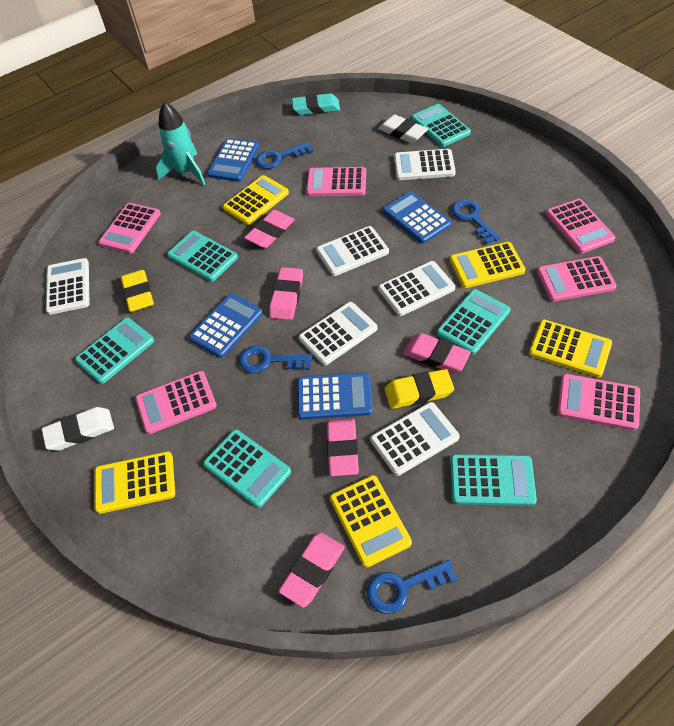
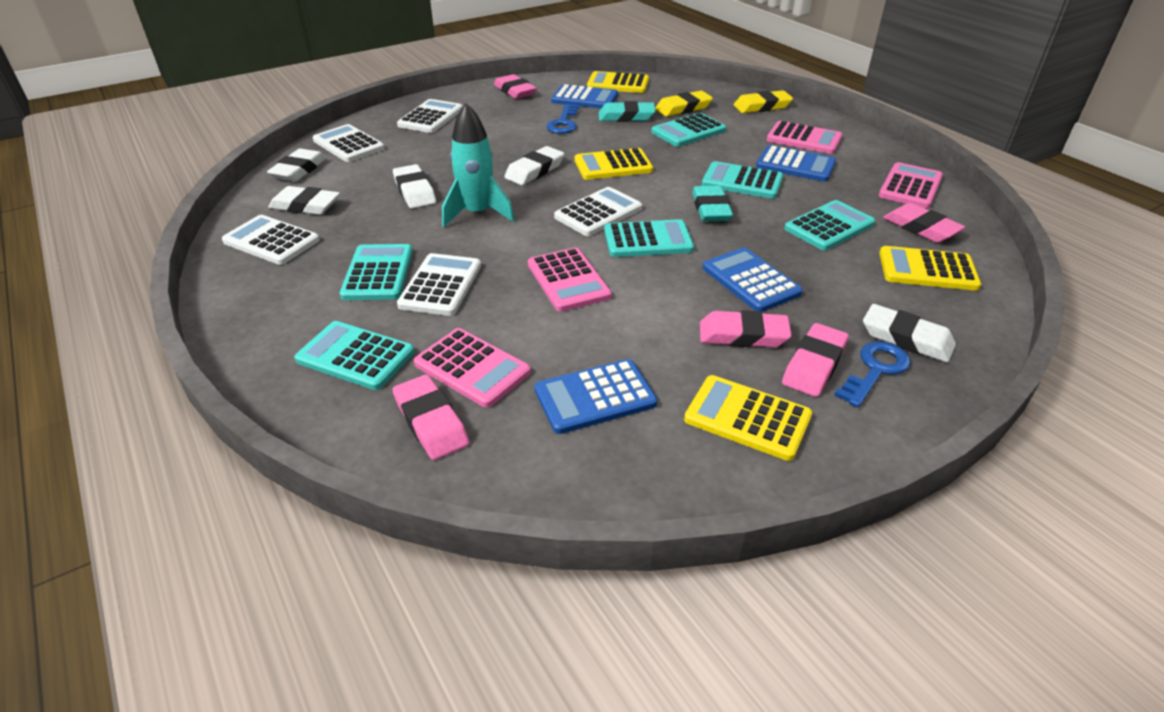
blue key: [239,346,313,373] [256,142,313,169] [367,560,457,614] [452,199,500,244] = 4 -> [546,104,579,134] [834,341,910,408] = 2
pink calculator: [99,203,161,254] [135,371,217,434] [306,167,366,196] [537,256,617,302] [546,199,616,253] [557,374,640,431] = 6 -> [414,328,531,408] [528,248,612,312] [767,121,843,154] [879,162,943,208] = 4
turquoise eraser: [292,93,340,115] = 1 -> [599,101,656,122] [692,186,733,222] = 2
white calculator: [46,258,89,315] [299,302,377,365] [316,226,389,276] [370,402,460,476] [378,261,455,316] [394,149,456,180] = 6 -> [222,215,320,265] [313,124,384,162] [397,99,463,133] [397,253,481,316] [554,187,642,236] = 5
white eraser: [42,407,114,451] [378,114,428,143] = 2 -> [267,148,327,182] [268,186,340,215] [393,164,436,208] [504,146,564,185] [863,304,956,362] = 5
yellow calculator: [95,451,175,514] [223,175,289,225] [330,475,412,568] [450,242,526,288] [529,320,612,378] = 5 -> [575,148,653,180] [587,71,649,93] [684,375,812,461] [879,246,981,291] = 4

